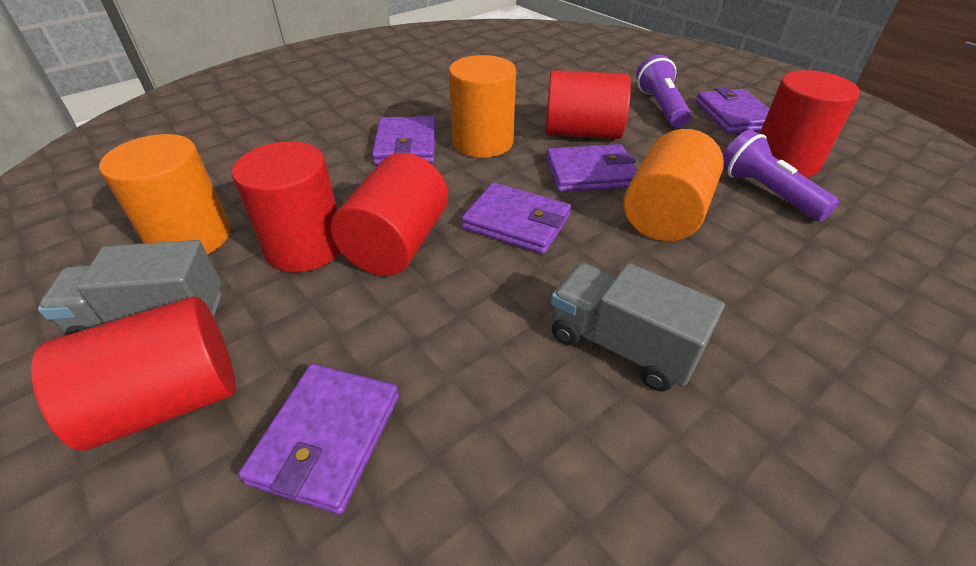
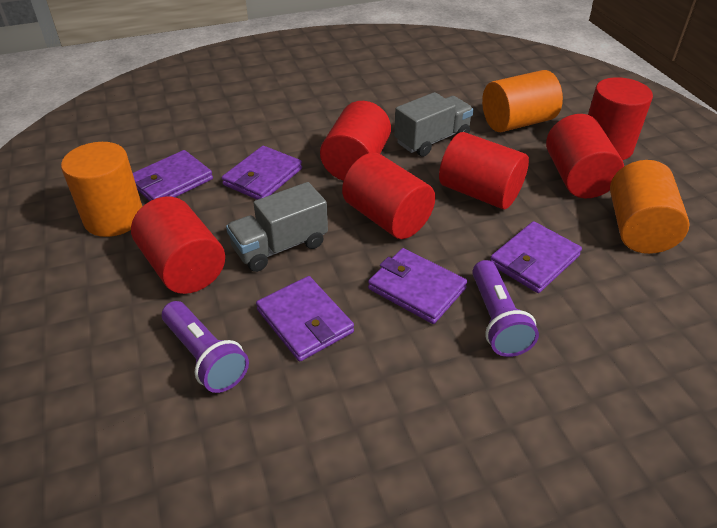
red cylinder: [31,296,235,451] [232,141,340,272] [330,153,448,276] [546,70,631,139] [760,70,860,177] = 5 -> [131,197,225,294] [320,101,391,181] [342,153,435,239] [439,132,529,209] [546,114,624,198] [588,77,653,160] = 6

